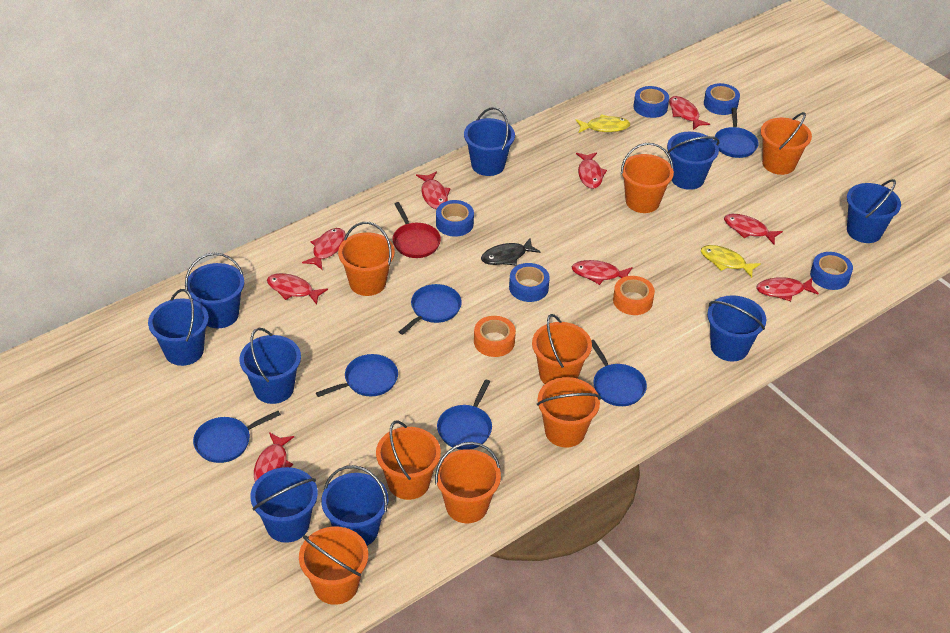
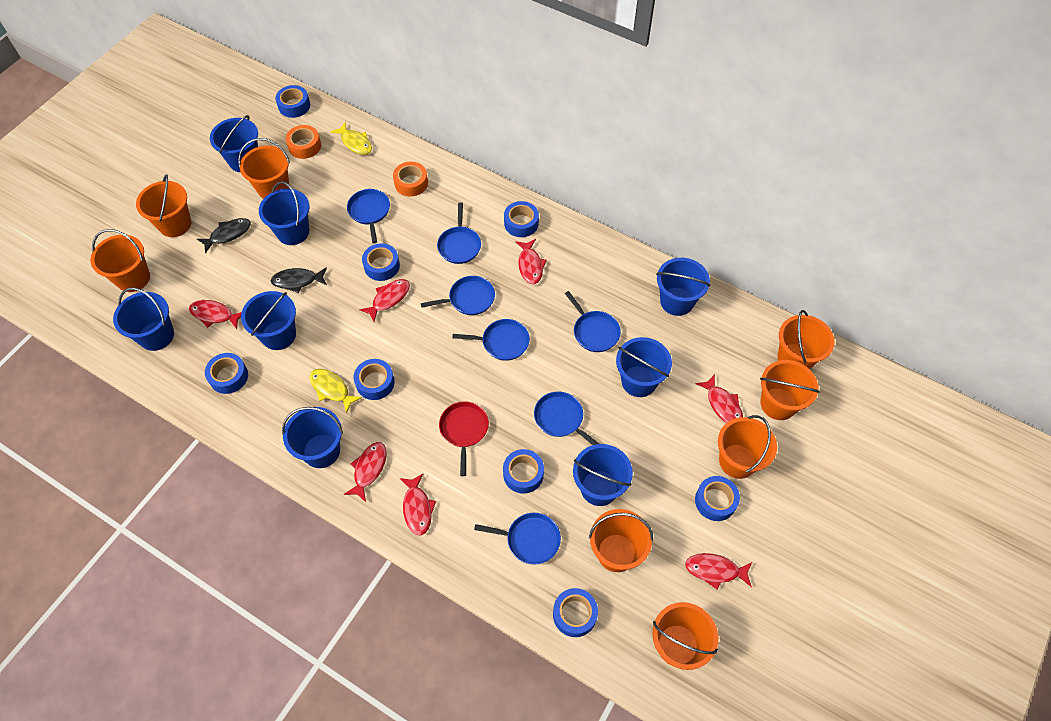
black fish: [481,238,540,265] = 1 -> [197,218,251,253] [270,267,327,293] = 2
blue bucket: [148,289,209,366] [185,253,244,328] [240,328,301,404] [250,467,318,543] [321,465,389,546] [464,107,515,176] [667,132,719,190] [707,295,766,361] [847,179,901,243] = 9 -> [113,287,174,351] [210,115,258,172] [241,291,296,350] [259,181,309,245] [282,407,343,468] [573,444,633,506] [616,337,672,397] [656,258,710,316] = 8
blue pan: [193,411,281,463] [316,354,398,397] [399,284,462,335] [437,379,492,450] [591,340,647,406] [714,108,759,158] = 6 -> [347,189,390,243] [421,276,495,315] [437,203,481,264] [452,319,530,361] [474,513,561,564] [534,392,599,445] [565,291,621,352] = 7
blue tape: [436,200,474,237] [509,263,550,302] [633,86,669,118] [704,83,740,115] [810,252,853,290] = 5 -> [205,353,248,394] [275,85,310,118] [354,359,395,400] [362,243,400,281] [503,449,544,494] [504,201,539,237] [553,588,598,637] [695,476,740,521] = 8
red fish: [254,432,294,482] [267,273,328,305] [302,228,346,270] [416,171,451,209] [572,260,633,285] [576,152,607,189] [669,96,710,130] [724,214,783,245] [756,277,819,301] = 9 -> [189,300,242,329] [344,442,387,502] [359,279,410,322] [400,474,436,535] [515,239,547,284] [685,553,752,589] [696,374,743,423] = 7

